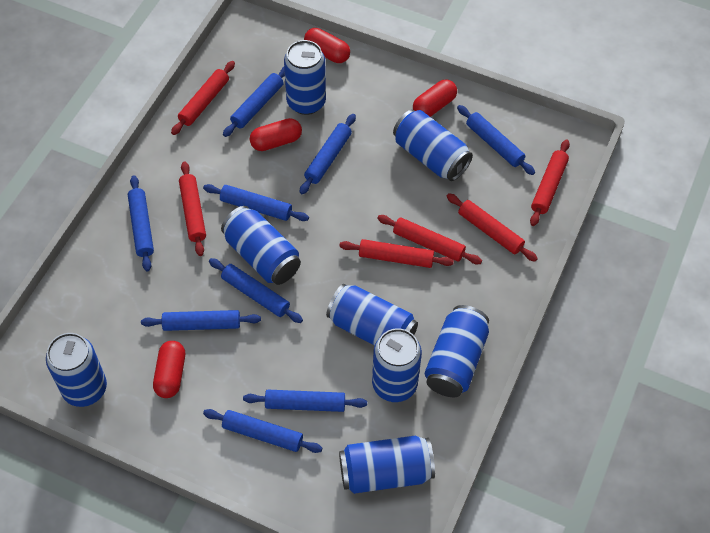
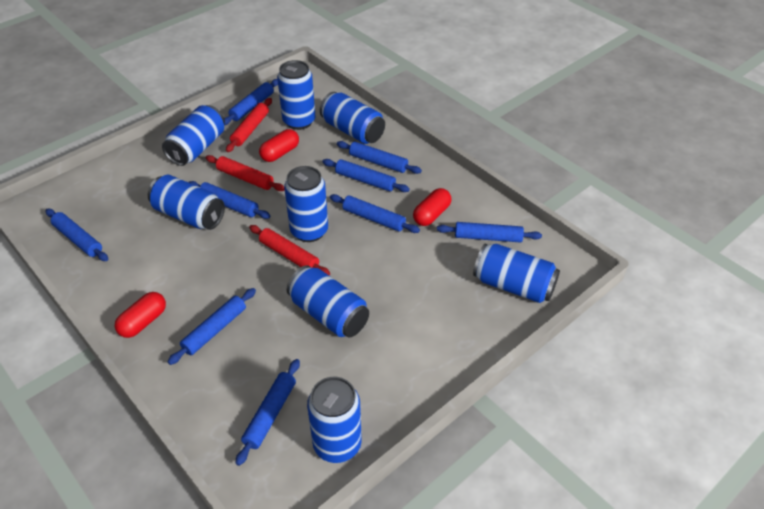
red capsule: [153,341,185,398] [250,118,302,151] [304,28,350,63] [413,79,457,117] = 4 -> [115,292,166,338] [259,129,299,162] [413,188,452,226] = 3
red rolling pin: [171,61,235,135] [179,162,206,256] [339,239,454,268] [377,215,482,264] [447,193,538,262] [530,139,570,226] = 6 -> [206,155,285,191] [226,98,272,152] [249,225,330,276] = 3

